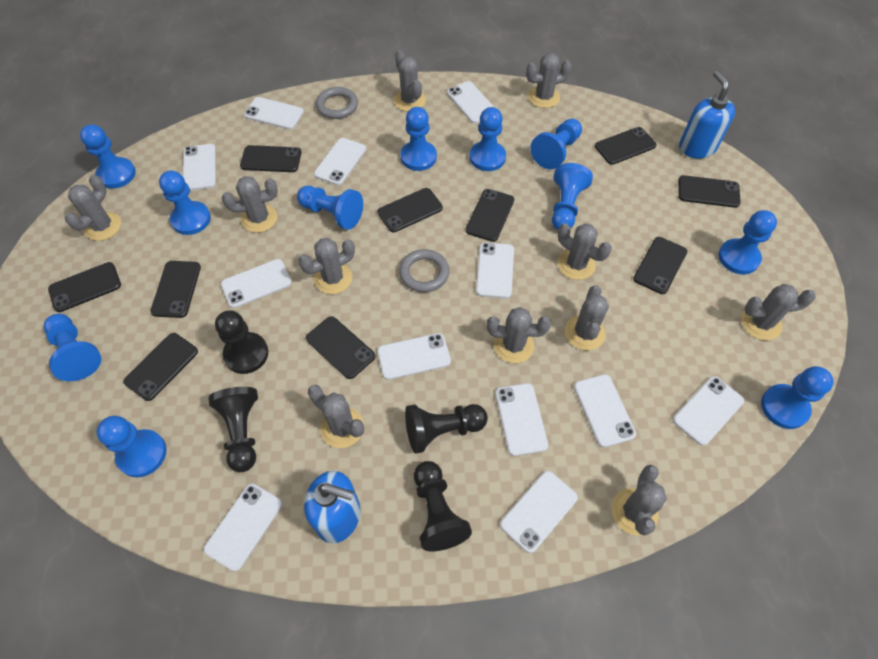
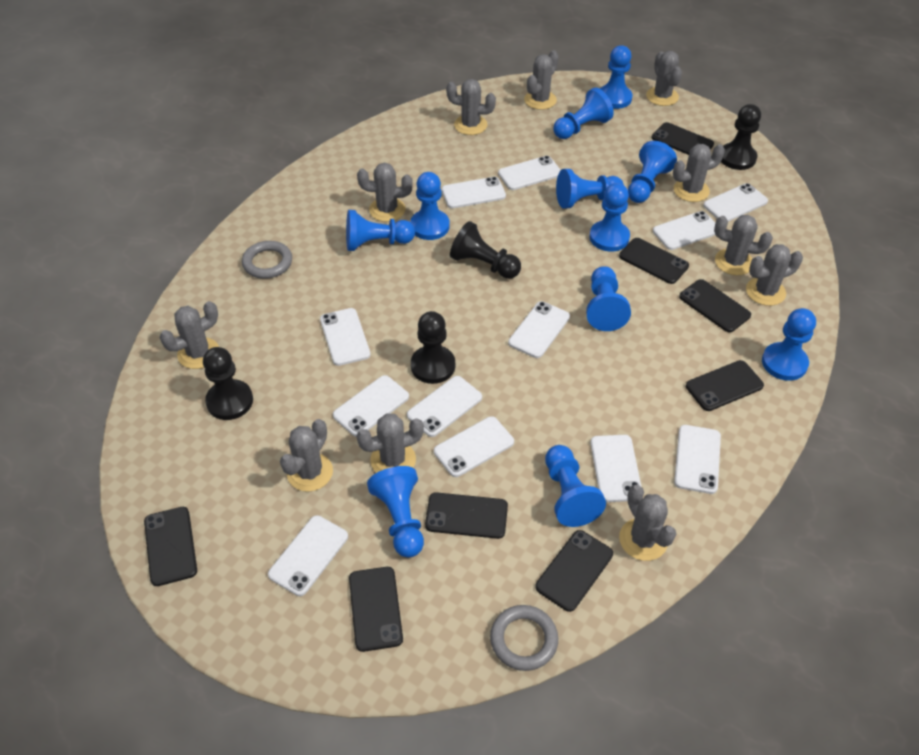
black phone: [48,262,121,312] [123,333,198,401] [150,261,201,318] [240,145,301,172] [306,316,375,379] [378,188,443,232] [466,189,514,242] [595,127,656,165] [633,237,687,294] [678,175,741,208] = 10 -> [144,507,197,586] [349,567,403,652] [425,492,508,539] [535,530,613,612] [619,238,689,284] [651,122,714,155] [679,279,751,332] [686,360,764,411] = 8
blue soap dispenser: [304,471,360,544] [679,71,735,158] = 2 -> none = 0

